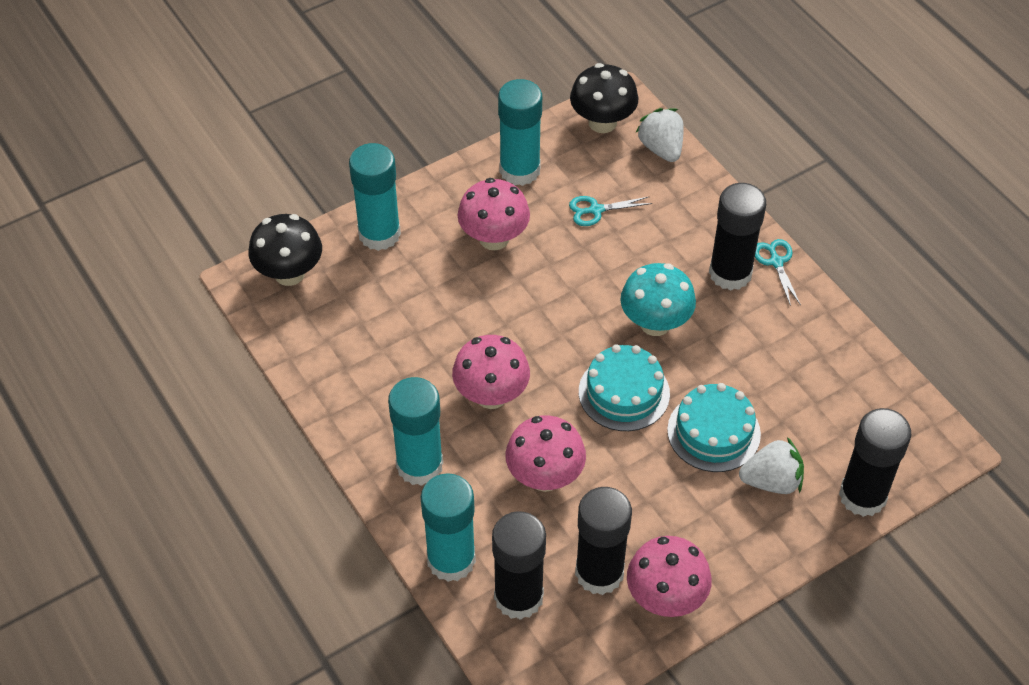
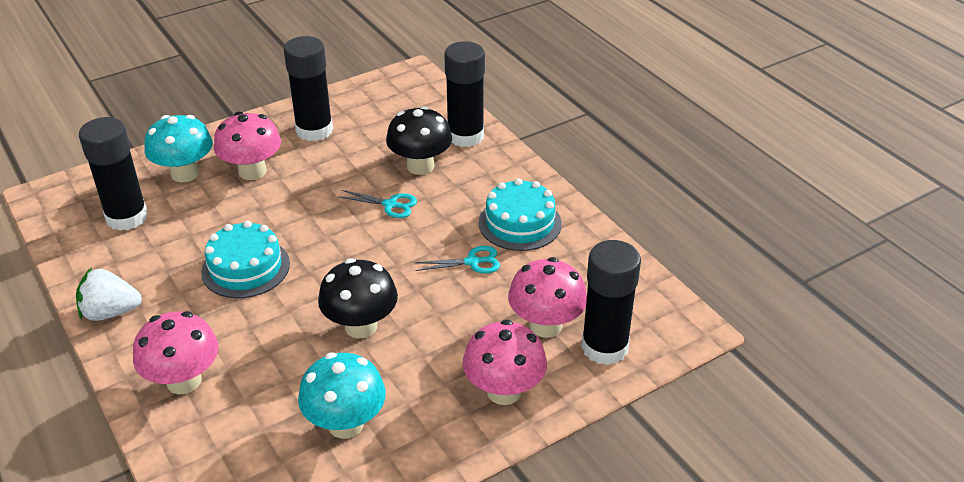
turquoise glue stick: [349,143,401,251] [388,377,443,486] [420,473,476,582] [498,79,542,186] = 4 -> none = 0
turquoise mushroom: [620,263,696,336] = 1 -> [144,115,213,183] [298,352,386,439] = 2
white strawberry: [636,108,684,162] [739,437,804,494] = 2 -> [76,267,142,321] = 1

